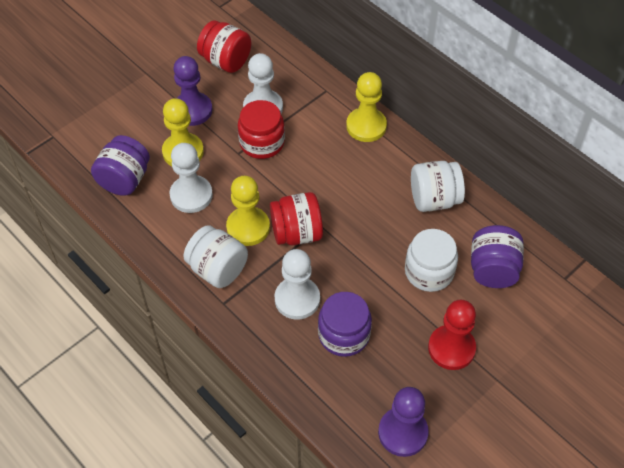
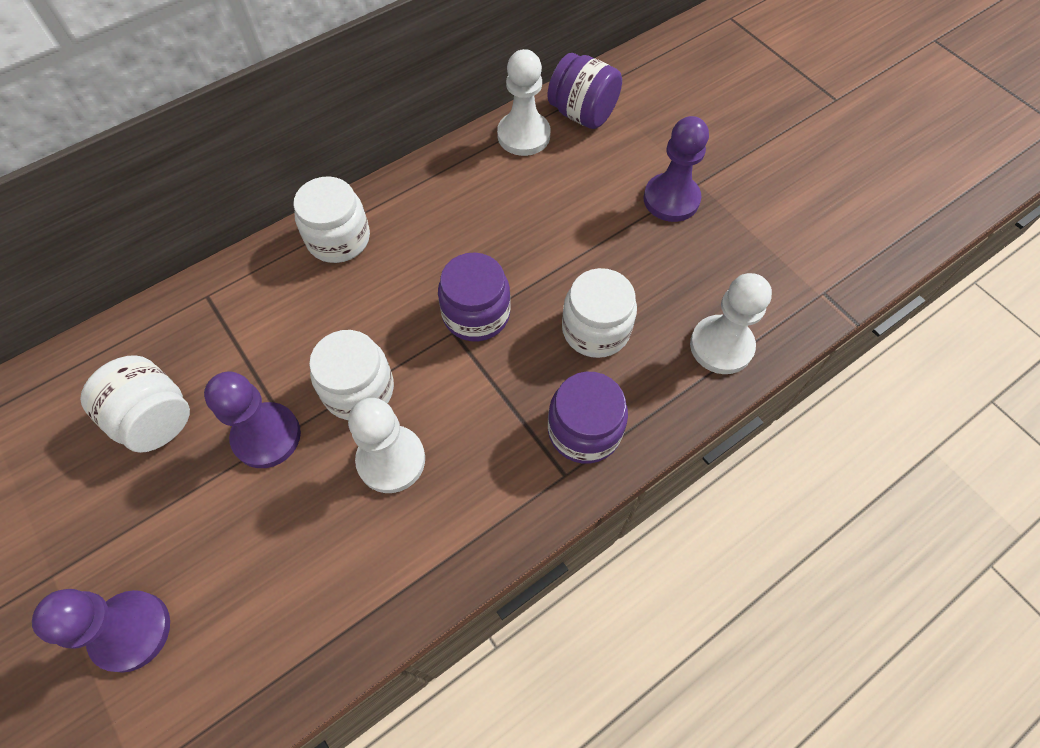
purple pawn: [173,56,212,126] [378,387,429,457] = 2 -> [32,589,170,673] [204,372,301,468] [643,116,709,222] = 3
red jar: [197,20,252,73] [238,100,285,159] [270,192,323,245] = 3 -> none = 0
red pawn: [428,300,476,370] = 1 -> none = 0
white jar: [183,225,248,288] [405,229,458,292] [411,161,465,212] = 3 -> [80,355,190,453] [293,176,370,263] [309,330,394,420] [562,268,637,358] = 4
yellow pawn: [162,98,204,166] [226,176,270,246] [346,72,387,142] = 3 -> none = 0

